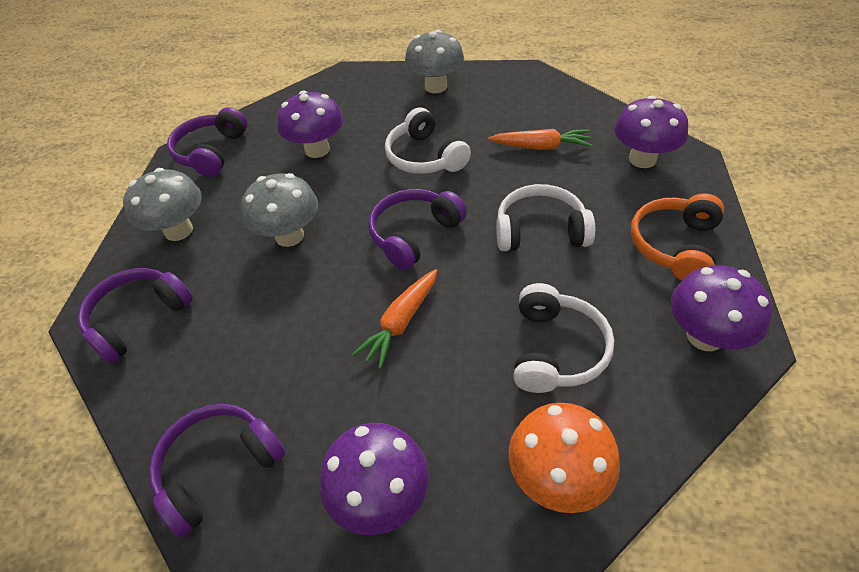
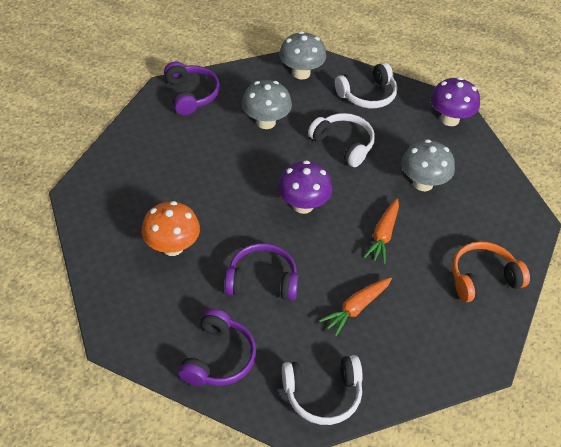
purple headphones: [77,268,193,364] [149,404,286,537] [167,107,247,177] [368,189,467,270] = 4 -> [164,61,220,115] [178,308,256,386] [225,243,298,301] = 3
purple mushroom: [277,91,343,158] [319,423,429,535] [614,95,688,168] [671,265,772,351] = 4 -> [278,160,333,214] [431,77,480,126] = 2

